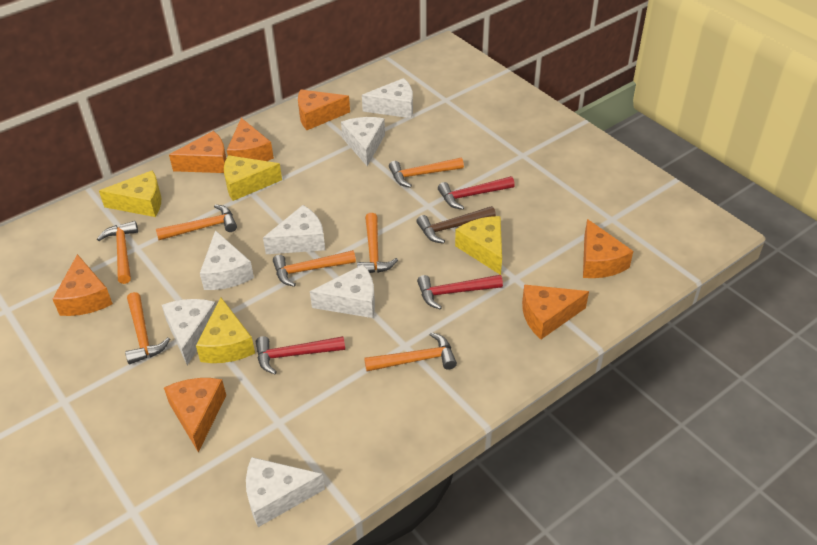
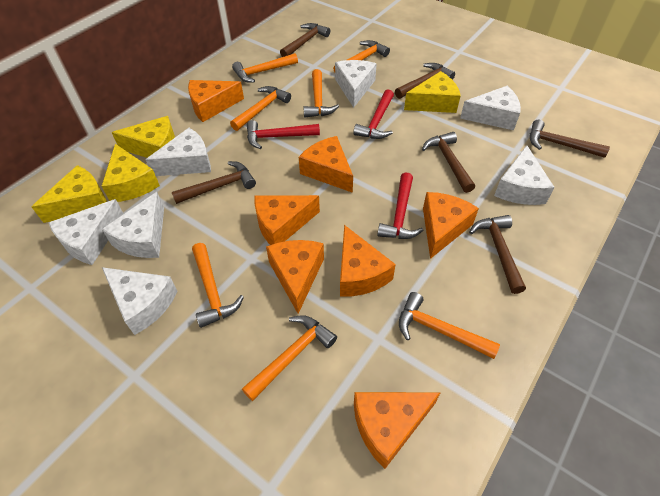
brown hammer: [416,206,496,243] = 1 -> [172,161,256,204] [280,23,330,57] [395,63,455,99] [422,132,475,193] [469,215,526,294] [530,119,610,158] = 6

